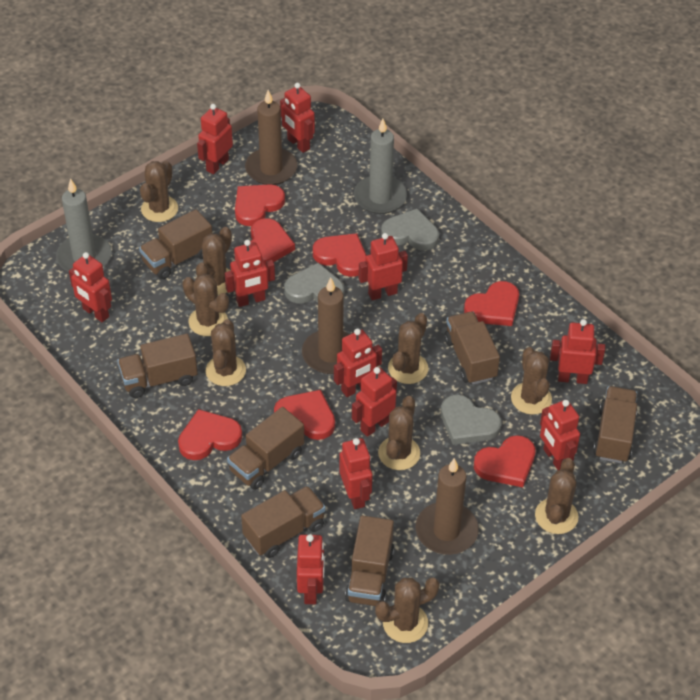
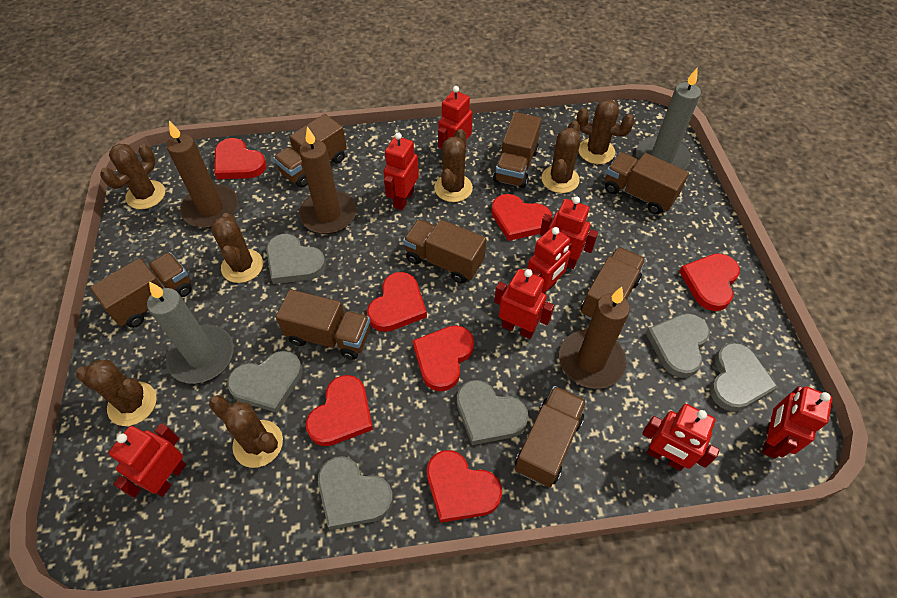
brown cactus: [140,161,178,222] [182,274,229,336] [196,227,232,295] [206,319,246,386] [375,578,440,643] [378,396,420,470] [388,313,428,384] [511,347,552,415] [535,458,578,534] = 9 -> [76,360,157,426] [100,144,165,209] [209,395,283,468] [211,213,263,283] [434,129,473,202] [541,121,580,193] [576,99,635,164] = 7
brown truck: [117,334,198,398] [139,209,212,279] [227,407,304,490] [241,486,326,558] [345,515,394,606] [444,312,500,385] [593,386,637,463] = 7 -> [90,252,192,328] [273,114,347,187] [276,289,370,360] [403,219,486,283] [493,112,542,188] [515,386,587,487] [581,247,646,320] [605,152,689,215] = 8
grey heart: [284,262,344,303] [381,208,439,251] [441,395,502,445] = 3 -> [227,351,302,413] [266,234,326,284] [318,456,393,530] [457,380,528,445] [646,313,710,378] [710,343,778,412] = 6
red robot: [69,252,112,322] [197,104,233,174] [225,239,275,307] [280,83,315,153] [297,534,325,604] [334,328,382,397] [339,438,372,509] [352,367,397,437] [359,233,408,300] [540,400,580,470] [550,319,605,384] = 11 -> [109,423,186,498] [383,132,419,210] [438,86,473,149] [494,269,554,339] [527,227,572,293] [540,196,598,269] [642,404,720,471] [762,386,832,459] = 8

